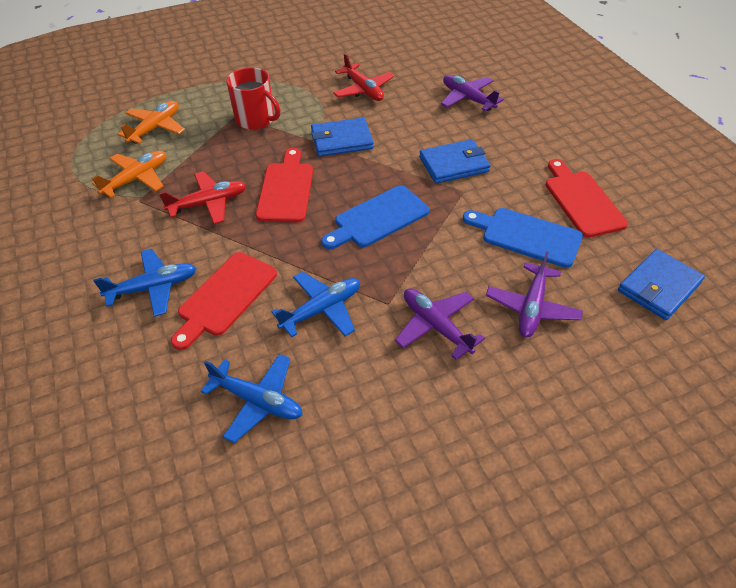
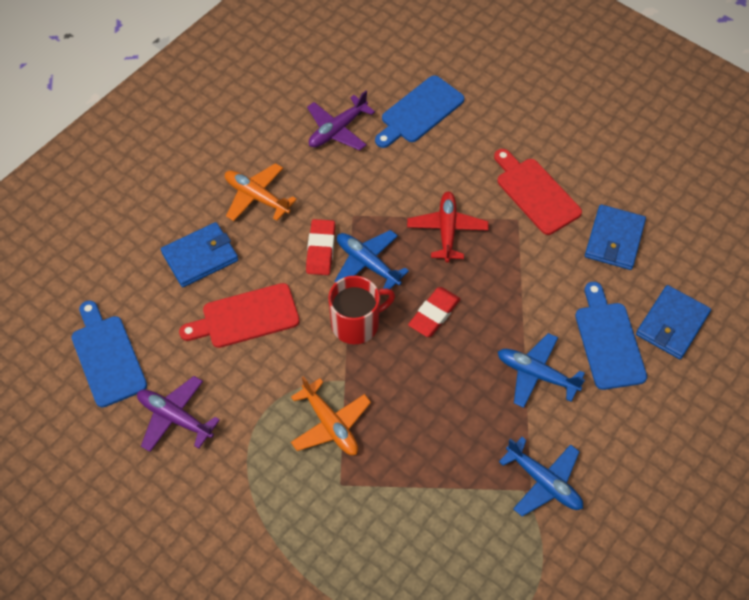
blue cutting board: [321,185,429,249] [463,208,583,268] = 2 -> [72,300,147,407] [375,75,464,148] [575,282,647,390] = 3
purple plane: [395,288,485,360] [441,75,504,111] [486,251,583,338] = 3 -> [137,376,220,452] [307,91,375,151] = 2
red cutting board: [171,252,277,350] [256,148,313,223] [546,159,628,238] = 3 -> [179,283,300,348] [494,149,582,235] = 2
red eraser: none = 0 -> [306,219,335,275] [408,287,460,337] = 2
red plane: [159,171,246,224] [333,53,394,101] = 2 -> [407,192,488,262] = 1

